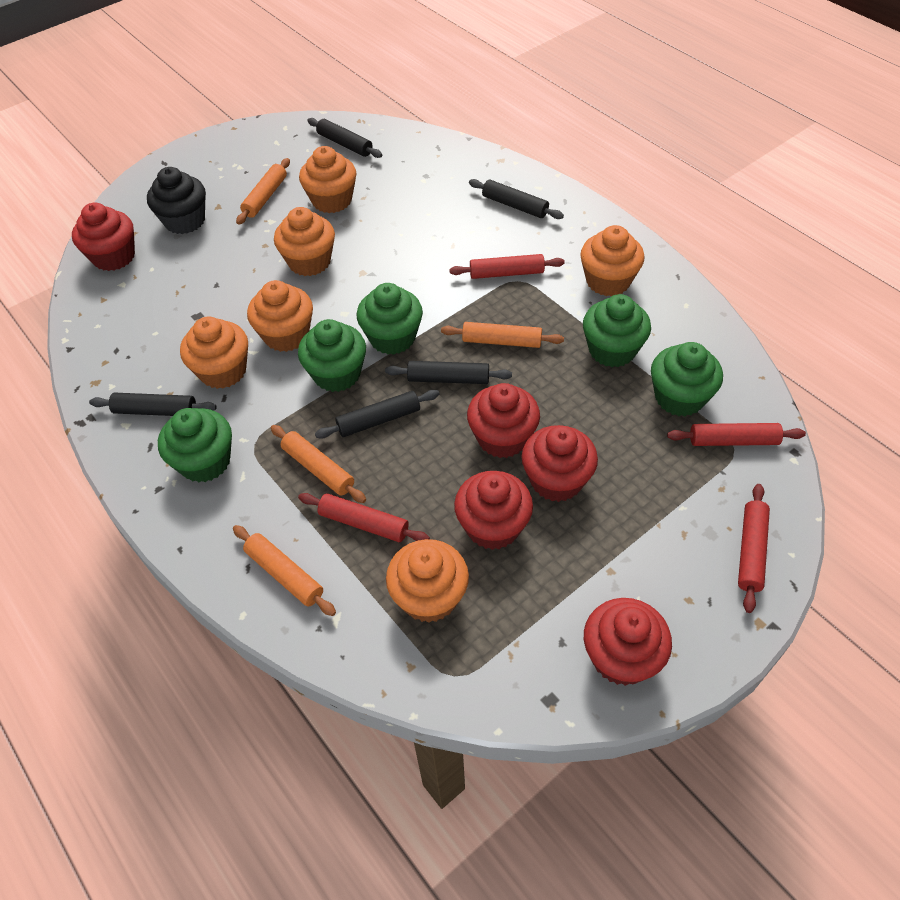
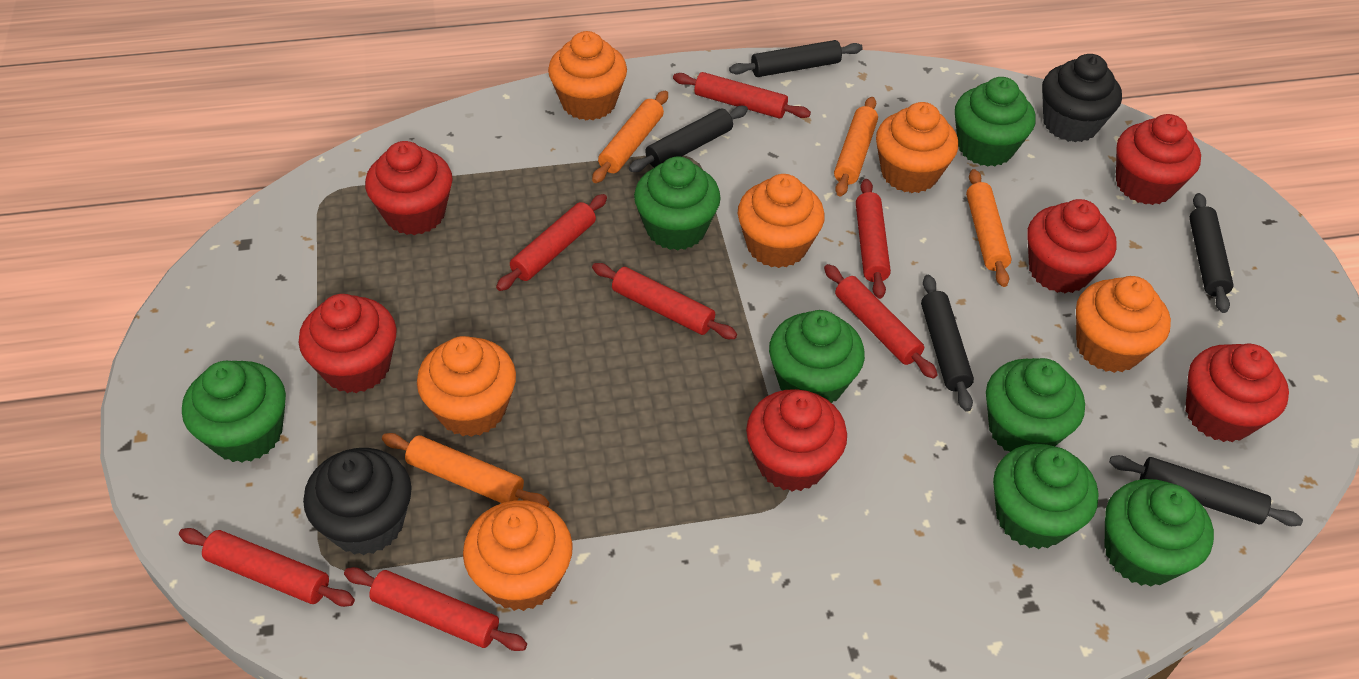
black cupcake: [147,167,206,234] = 1 -> [303,448,412,555] [1042,54,1122,142] = 2
green cupcake: [158,408,232,483] [298,319,366,392] [357,283,423,355] [583,294,651,367] [651,342,723,416] = 5 -> [182,361,286,463] [634,156,721,251] [769,310,865,403] [955,77,1035,166] [986,358,1085,452] [993,444,1098,549] [1105,479,1214,587] = 7
red cupcake: [72,203,135,271] [454,471,533,550] [467,383,540,458] [521,425,598,502] [584,598,672,686] = 5 -> [299,294,397,393] [365,141,453,235] [746,389,847,492] [1027,199,1117,293] [1116,114,1201,205] [1186,344,1289,442] = 6
red rolling pin: [298,493,430,542] [449,254,565,279] [667,423,806,446] [738,484,770,613] = 4 -> [179,528,355,607] [344,567,527,651] [496,194,607,291] [592,263,737,339] [673,72,811,119] [824,264,938,379] [856,179,891,299] = 7

